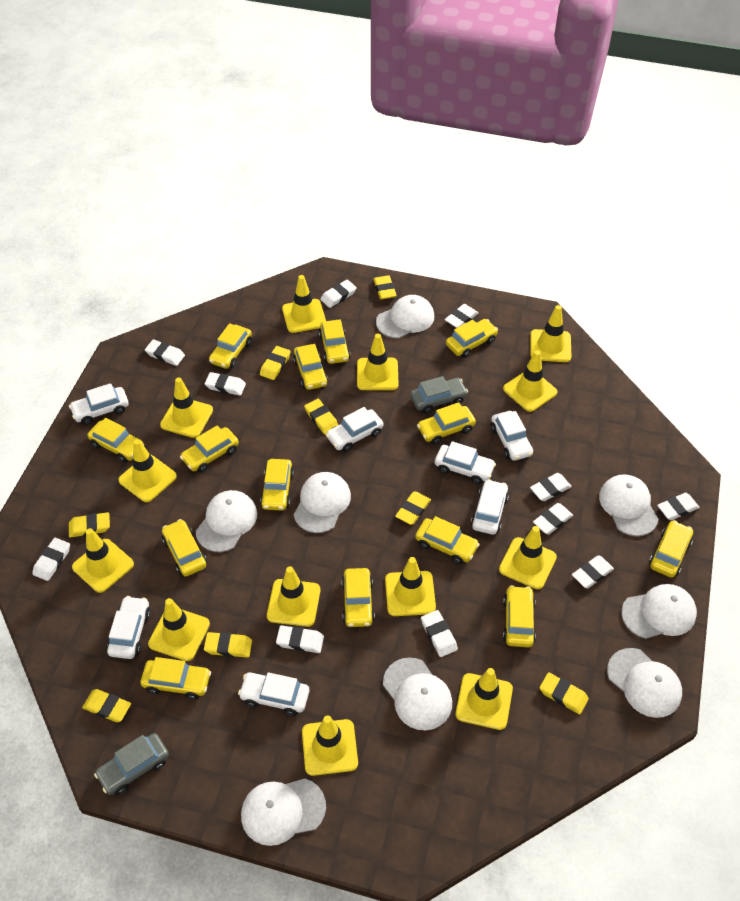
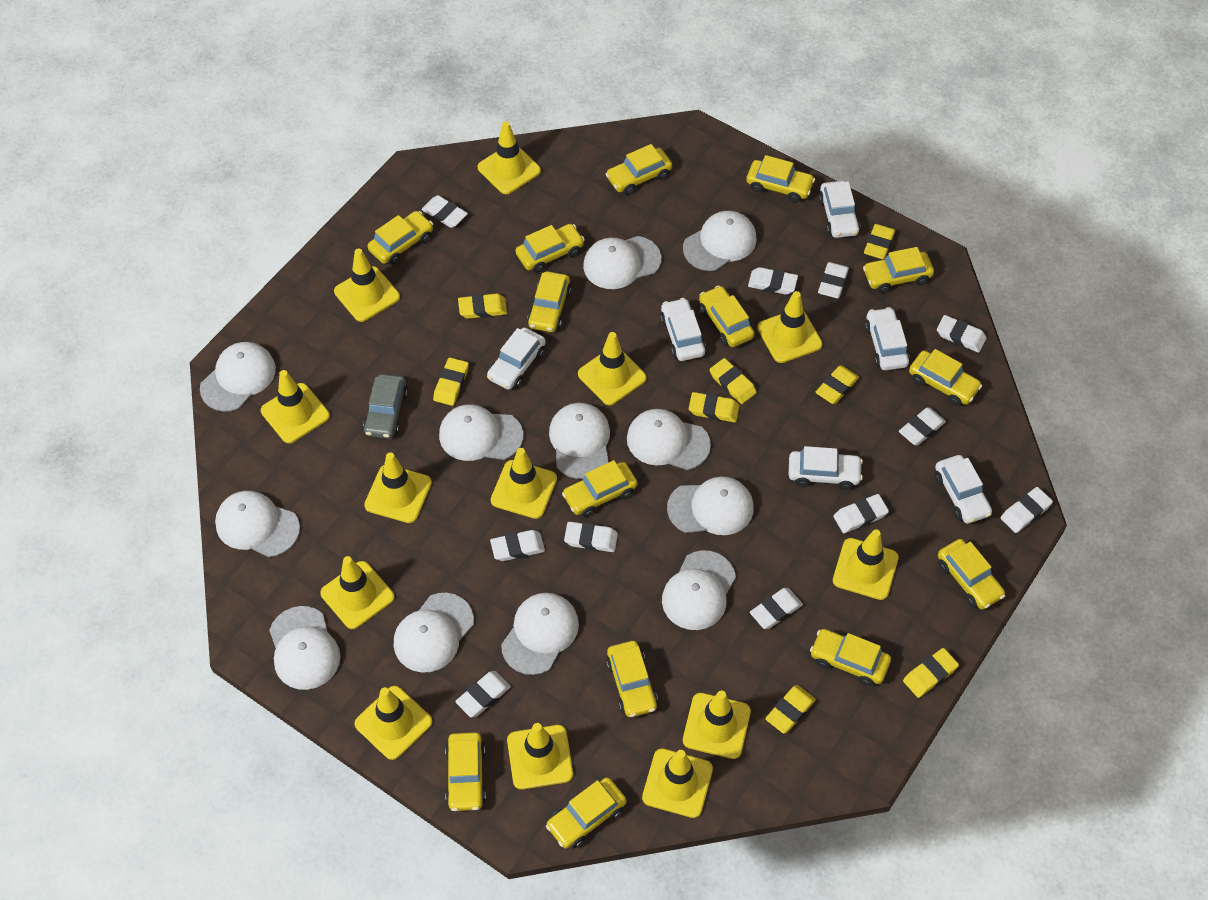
grey car: [94,733,169,795] [410,376,468,414] = 2 -> [363,374,408,439] = 1
white cap: [196,490,257,552] [241,779,326,846] [294,472,351,533] [376,295,434,338] [383,657,452,730] [599,474,658,536] [607,648,682,718] [621,584,697,639] = 8 -> [200,342,276,412] [215,491,300,557] [269,606,340,690] [394,593,474,672] [439,404,523,461] [501,593,579,675] [549,403,610,479] [583,236,661,289] [627,409,711,470] [662,550,736,630] [667,476,754,535] [683,211,757,271] = 12
white car: [69,383,129,425] [107,596,151,659] [238,672,310,716] [326,407,384,452] [435,441,496,484] [471,479,509,535] [491,411,533,461] = 7 -> [487,328,546,390] [660,298,706,361] [789,446,863,490] [818,181,860,238] [865,307,910,370] [935,455,992,524] = 6

